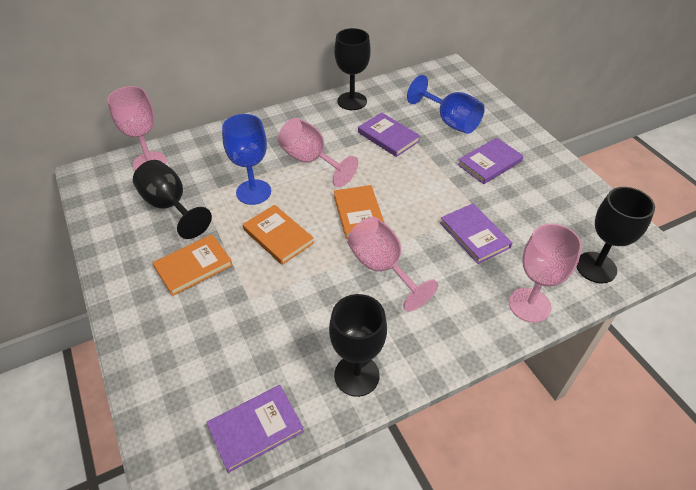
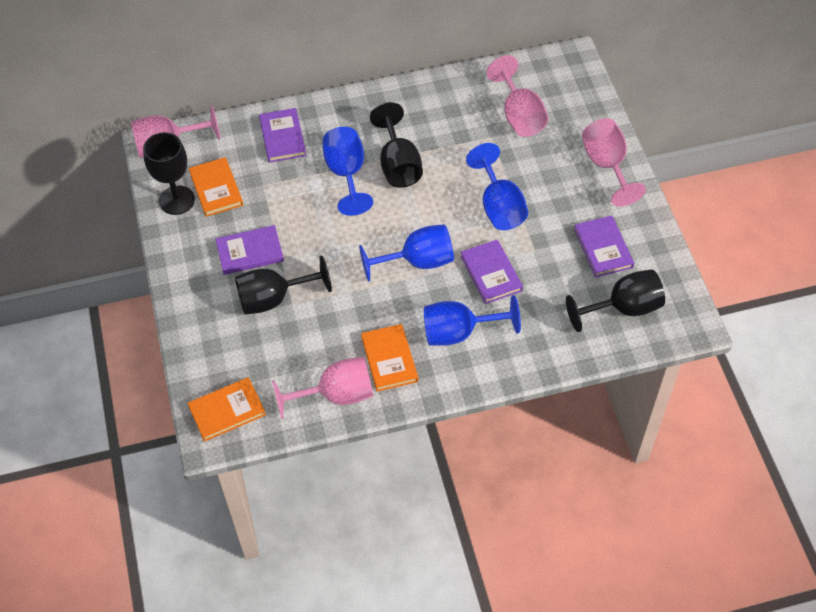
blue goblet: [222,114,271,205] [407,75,485,134] = 2 -> [323,127,373,216] [359,224,454,282] [424,295,521,346] [466,143,528,230] = 4

